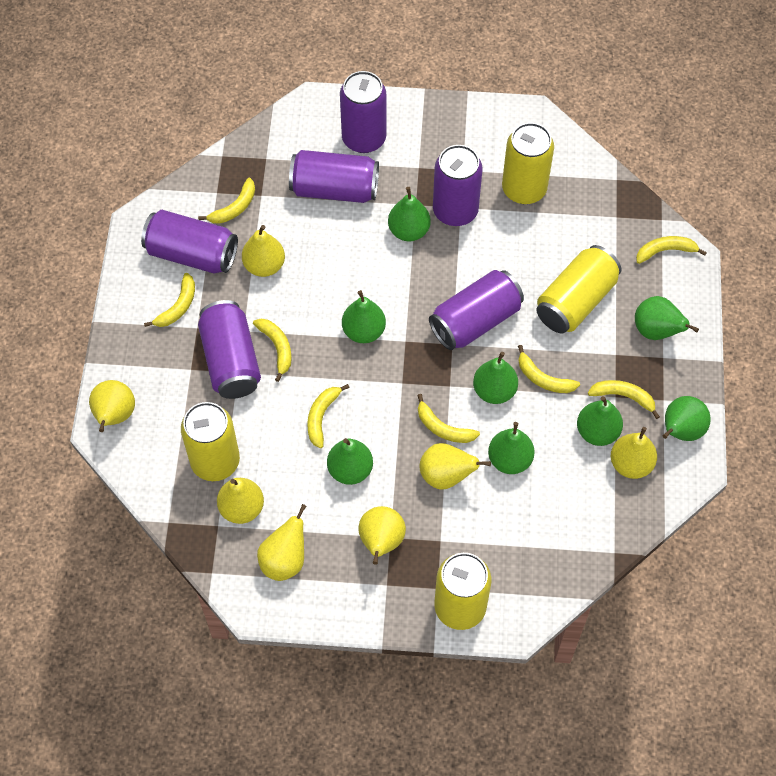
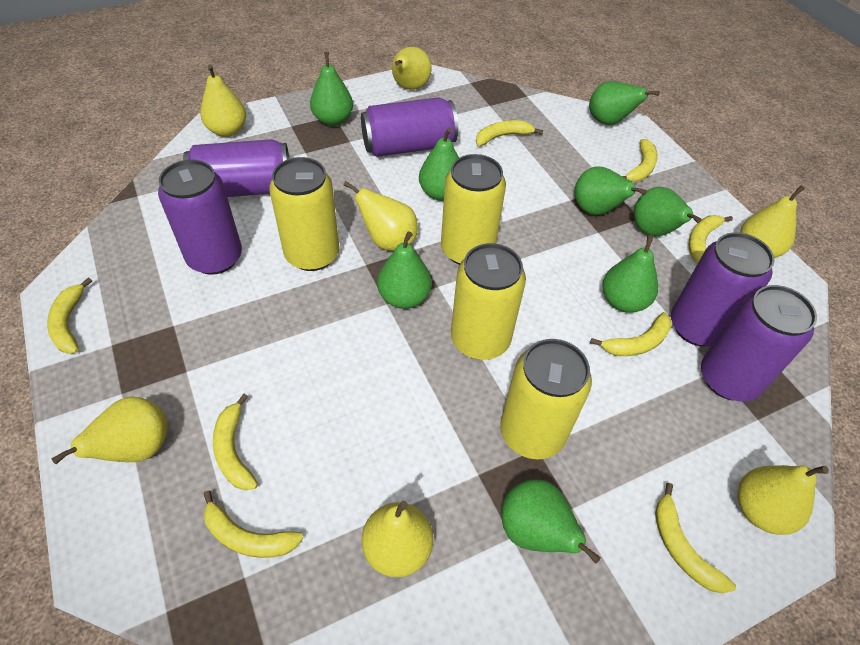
purple can: [141,210,238,274] [198,300,261,399] [289,150,379,203] [340,71,386,153] [429,270,524,350] [433,145,483,226] = 6 -> [158,160,242,275] [183,139,289,197] [361,97,458,157] [671,232,775,346] [701,285,817,401] = 5

